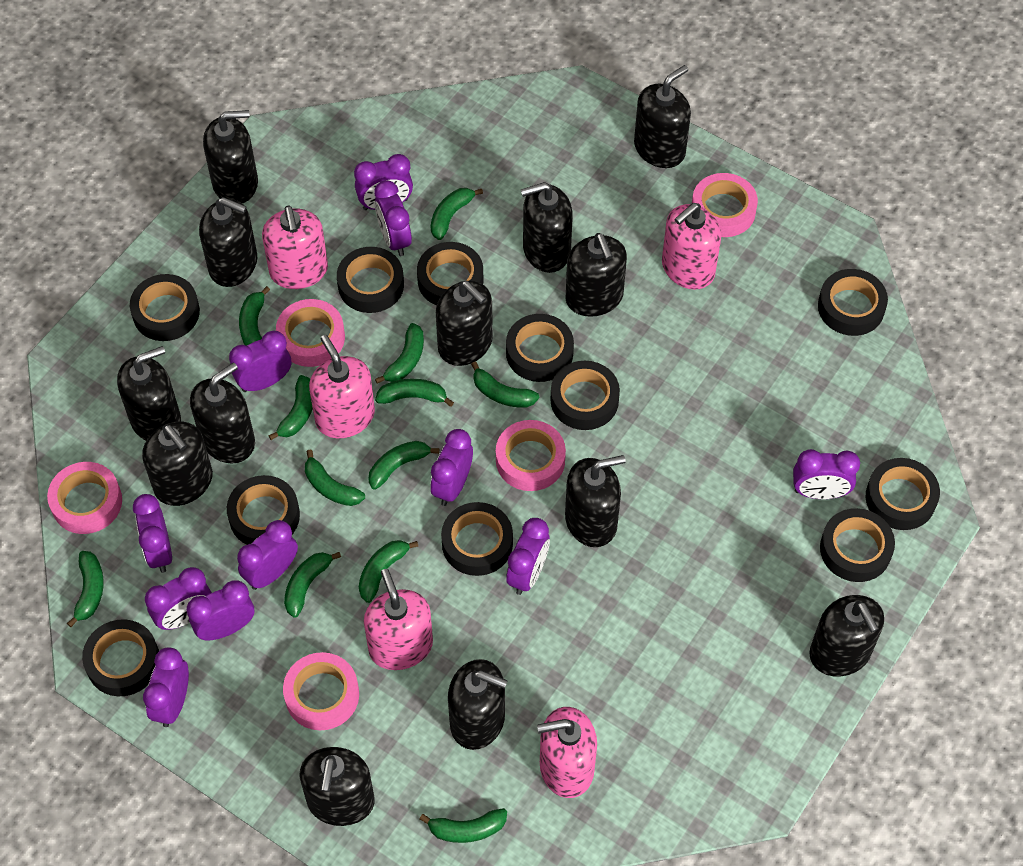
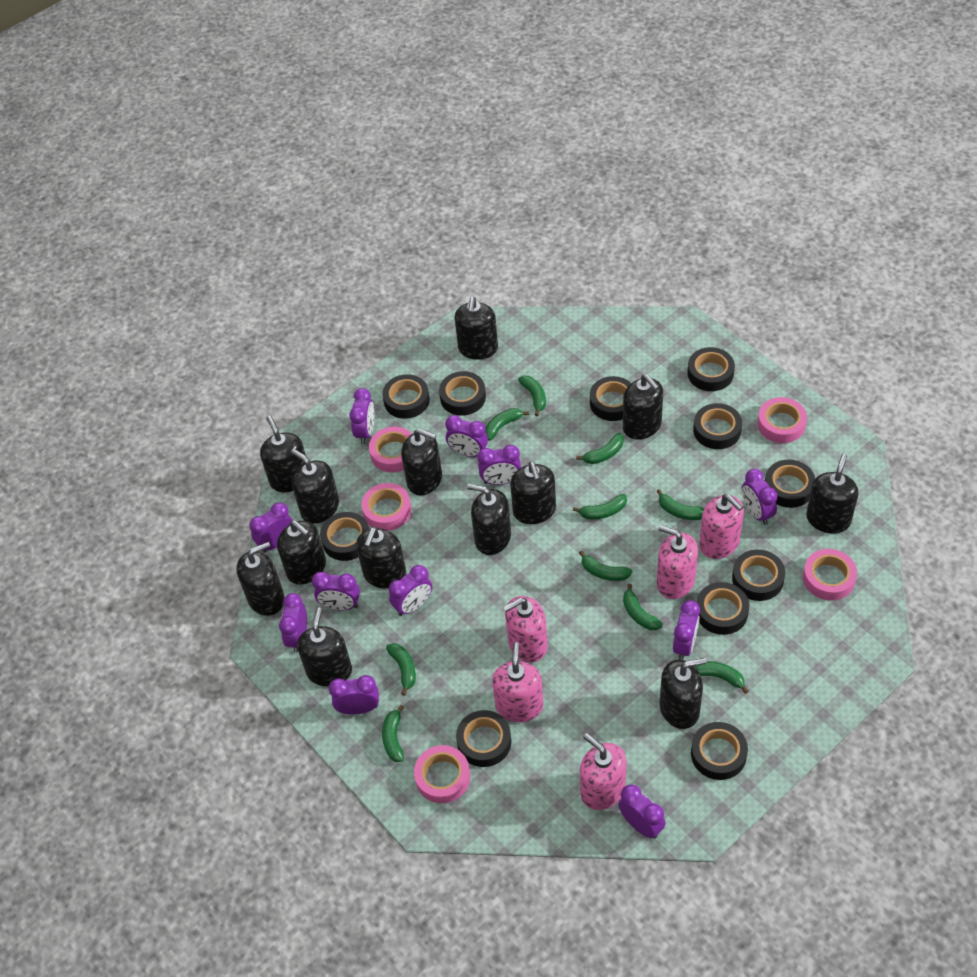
green banana: [67,551,104,627] [239,286,270,346] [268,375,313,440] [284,552,341,618] [305,449,365,506] [359,540,418,603] [368,441,439,490] [375,323,424,384] [375,379,454,407] [419,808,507,843] [431,188,483,240] [471,361,539,408] = 12 -> [382,705,404,762] [386,643,416,696] [485,408,529,441] [518,375,546,416] [573,494,627,519] [576,433,623,464] [579,551,632,581] [623,584,663,630] [657,489,704,520] [695,661,749,694] = 10

